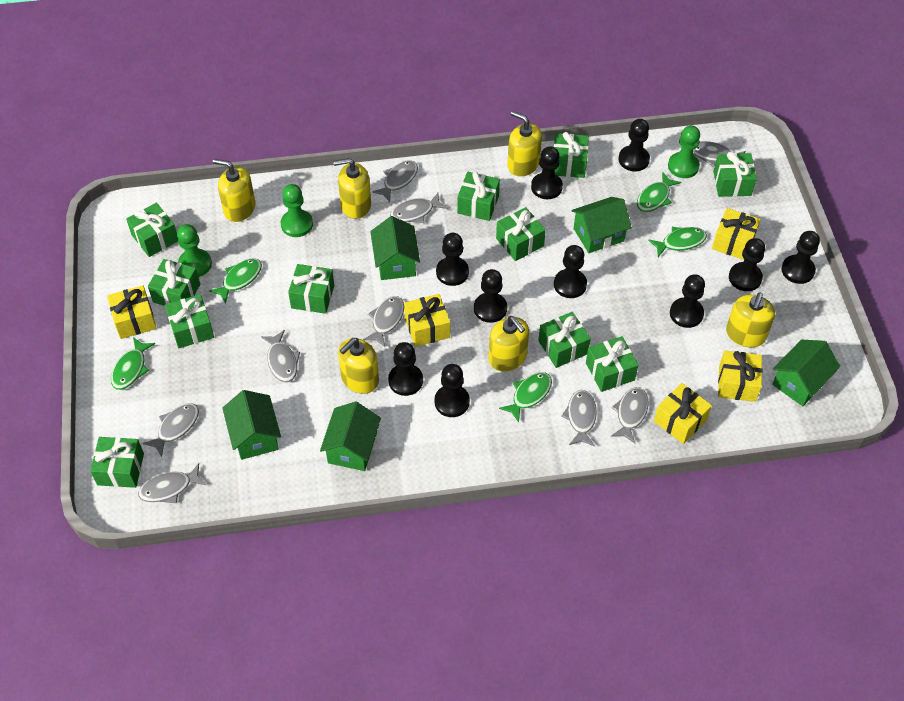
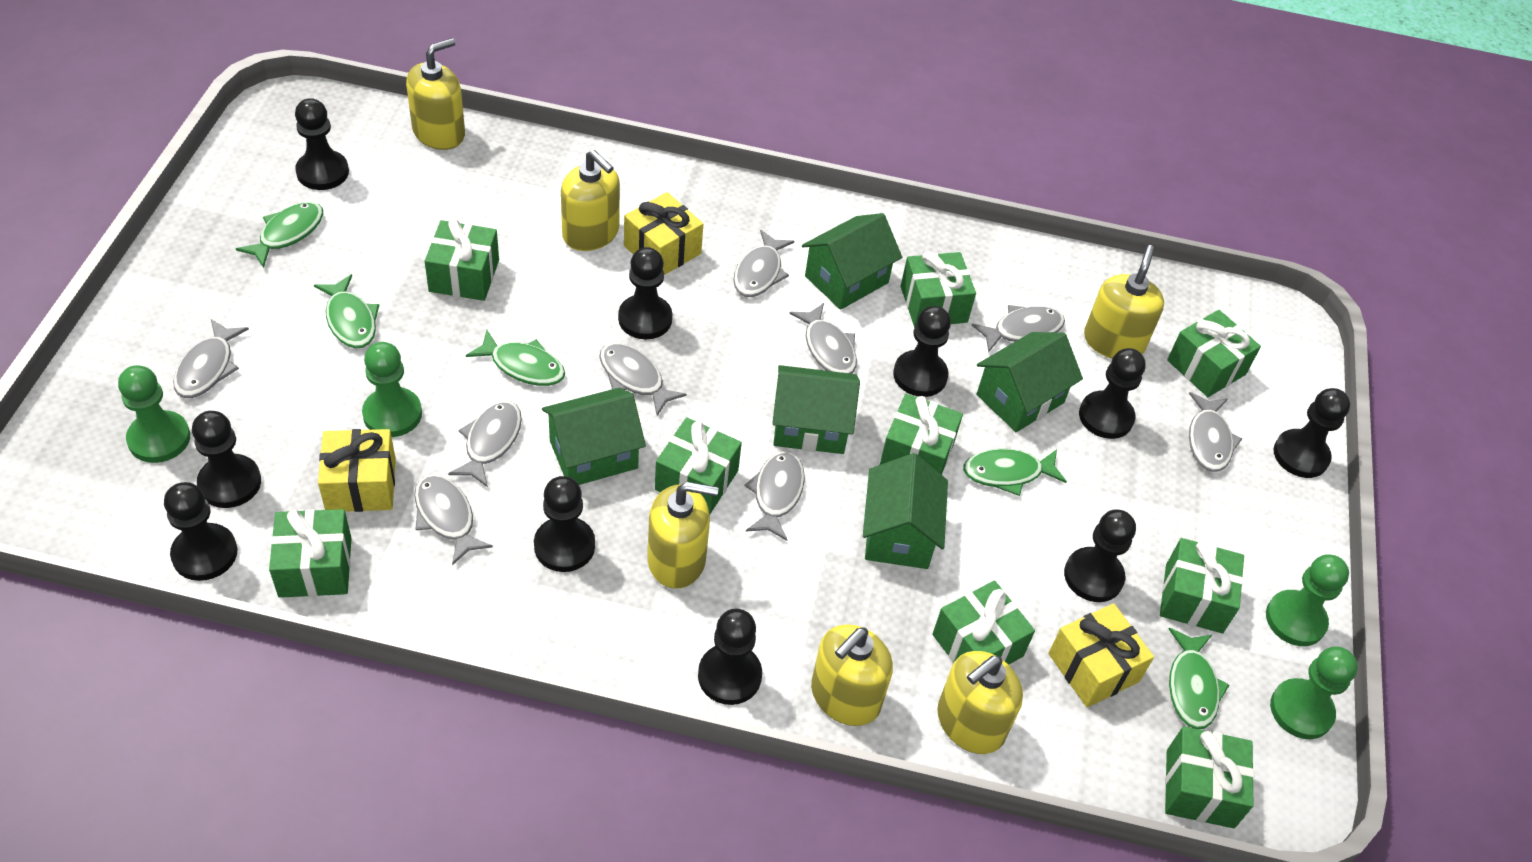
green gift: [90,437,144,488] [126,203,178,257] [148,259,200,306] [165,294,214,348] [288,264,334,314] [457,172,500,221] [496,207,546,261] [538,312,591,368] [554,132,589,178] [586,336,639,392] [713,152,757,197] = 11 -> [269,509,352,598] [425,219,499,301] [655,417,742,514] [880,394,963,475] [901,251,976,327] [932,580,1035,665] [1160,538,1244,633] [1165,726,1254,828] [1167,310,1261,397] = 9
green pawn: [177,224,212,277] [281,184,313,237] [668,125,700,178] = 3 -> [118,365,190,463] [362,342,422,437] [1266,554,1349,646] [1270,646,1358,739] = 4
yellow gift: [107,285,157,339] [404,294,450,347] [654,383,712,444] [712,208,761,260] [718,351,763,402] = 5 -> [318,429,396,512] [624,192,703,275] [1048,603,1154,707] = 3

